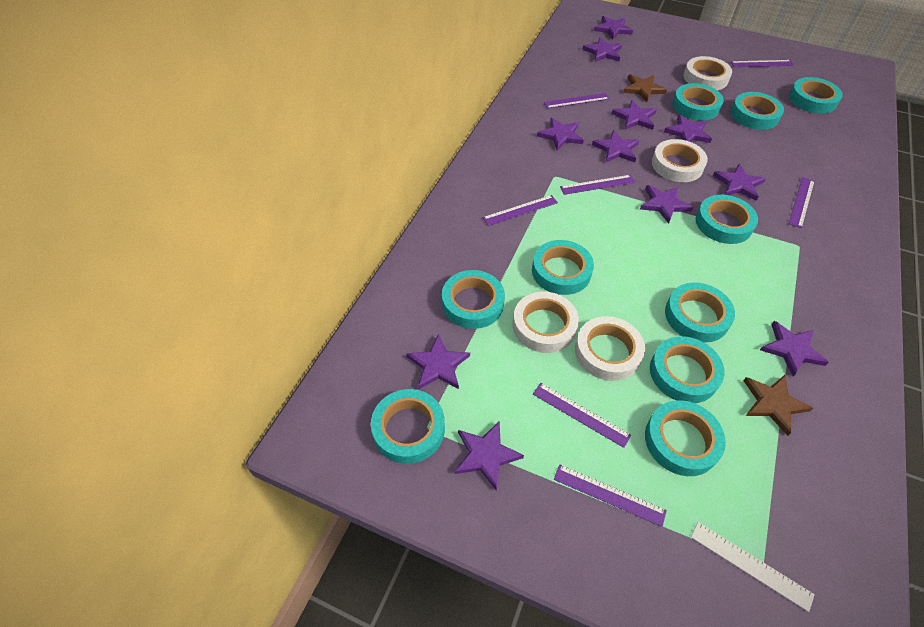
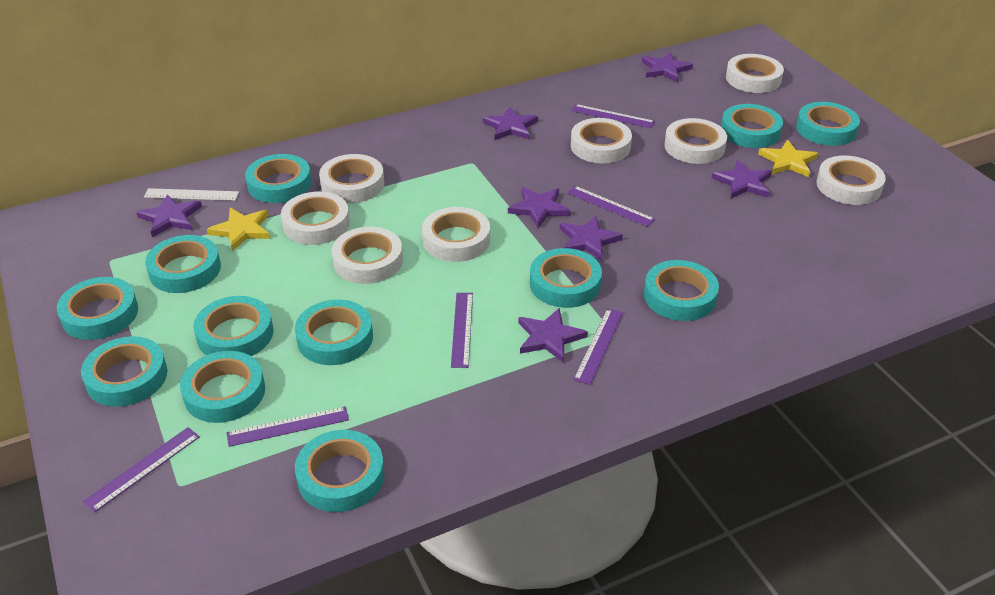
brown star: [623,74,667,102] [743,375,813,436] = 2 -> none = 0
purple ruler: [483,195,558,226] [533,383,631,448] [544,93,609,109] [554,464,667,527] [560,175,635,195] [731,60,794,67] [789,177,815,228] = 7 -> [83,427,200,512] [227,406,349,447] [451,293,473,368] [567,186,655,227] [571,104,655,128] [573,308,623,385] = 6
purple star: [406,334,470,390] [455,421,524,490] [537,118,584,150] [582,37,622,62] [592,130,640,162] [594,16,633,40] [612,100,657,130] [640,185,693,224] [664,115,712,143] [713,164,766,201] [760,321,829,376] = 11 -> [136,194,202,237] [483,107,538,140] [508,187,570,228] [518,308,588,363] [560,216,623,260] [642,52,693,82] [712,160,772,198] = 7
turquoise tape: [371,389,445,464] [442,270,505,329] [532,240,594,295] [645,400,726,476] [650,336,725,403] [665,282,735,343] [672,83,724,121] [696,195,758,244] [731,92,784,130] [789,77,843,114] = 10 -> [57,277,138,340] [81,336,167,407] [145,235,221,293] [180,351,265,423] [193,296,273,356] [245,154,312,203] [295,299,373,365] [295,430,385,512] [530,248,602,308] [644,260,719,321] [721,104,783,148] [796,102,860,146] = 12
white tape: [513,292,579,353] [575,316,645,381] [652,139,708,182] [683,56,732,90] = 4 -> [281,192,350,245] [319,154,384,203] [332,227,403,284] [422,207,490,262] [571,118,632,163] [664,118,727,164] [726,54,784,93] [816,155,886,205] = 8
yellow star: none = 0 -> [207,208,271,251] [758,140,819,177] = 2

